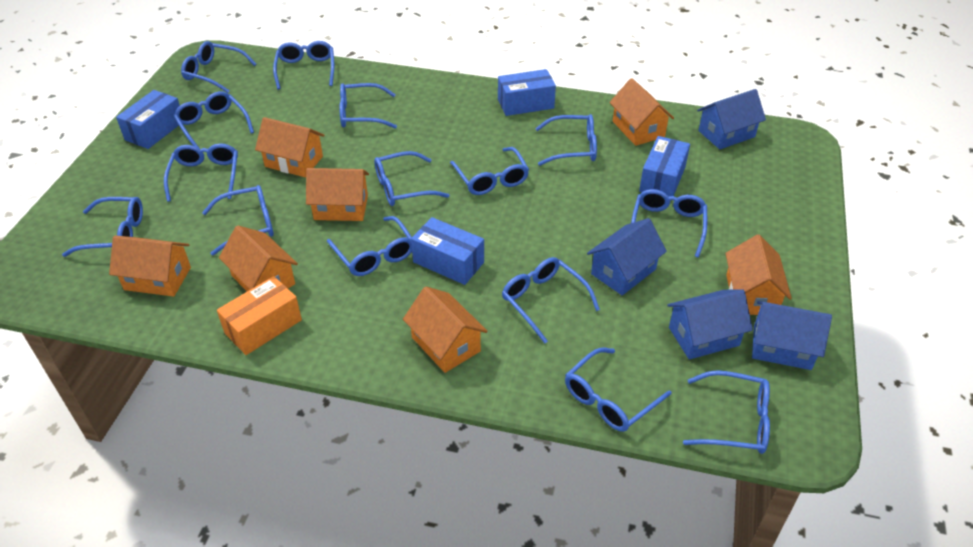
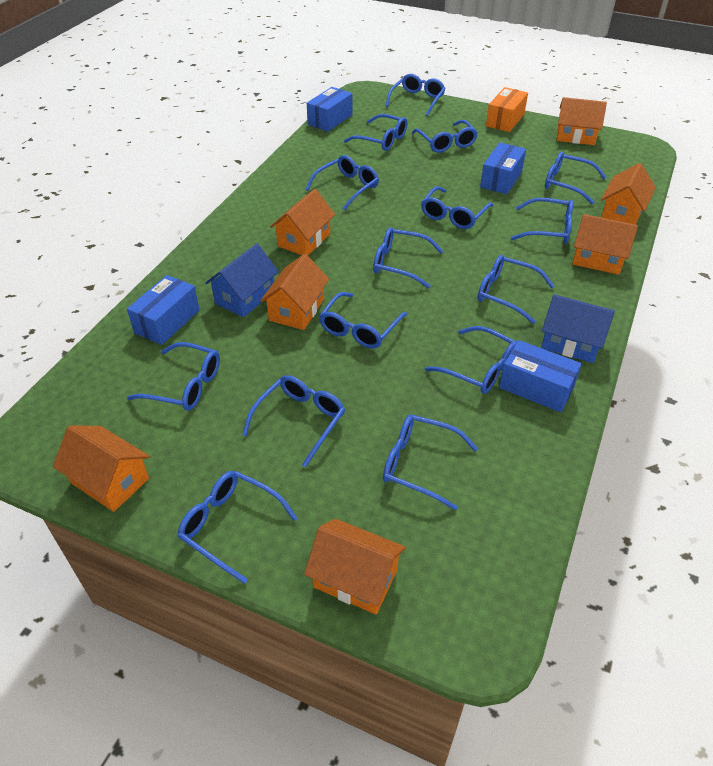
blue house: [587,218,667,295] [667,290,753,360] [697,89,766,149] [752,301,832,370] = 4 -> [205,243,279,317] [541,294,615,363] = 2

